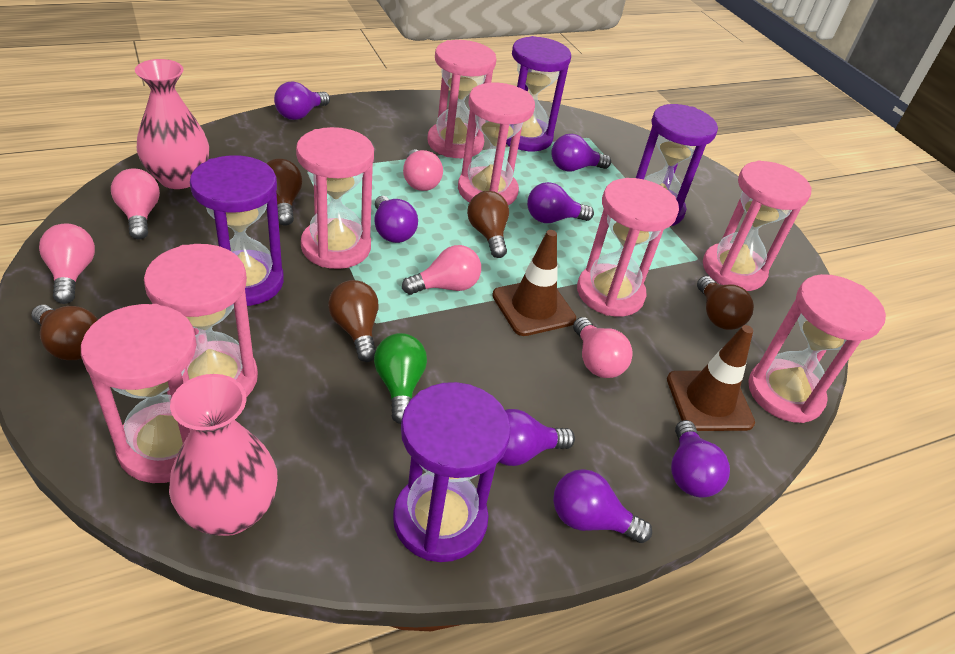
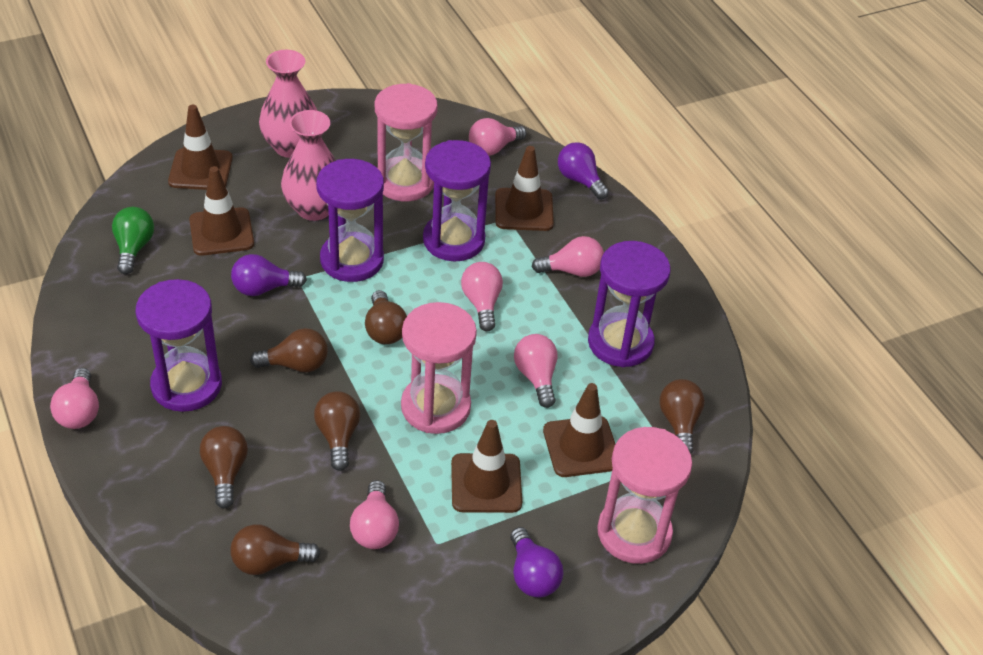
brown light bulb: [31,305,98,360] [266,159,302,226] [328,280,378,362] [467,191,509,258] [697,276,754,330] = 5 -> [200,426,248,509] [230,524,320,575] [250,328,328,372] [314,391,360,471] [365,290,407,344] [660,379,705,454] = 6
brown traffic cone: [492,230,576,336] [667,325,755,431] = 2 -> [168,105,233,190] [189,166,254,256] [451,420,522,513] [495,146,554,231] [543,383,615,477] = 5
pink hourglass: [81,304,197,483] [144,244,258,397] [296,127,374,269] [428,40,497,158] [458,83,535,205] [577,178,679,317] [703,160,812,291] [748,274,886,423] = 8 -> [375,83,438,201] [401,302,477,434] [597,427,692,564] = 3
pink light bulb: [39,223,95,304] [111,169,160,239] [402,245,481,295] [403,149,443,191] [573,317,633,378] = 5 -> [50,368,99,429] [350,480,399,549] [461,262,503,331] [469,118,527,156] [514,334,557,408] [532,236,604,277] = 6
purple light bulb: [274,82,330,120] [374,196,418,243] [499,409,575,466] [527,182,594,223] [551,134,611,171] [553,469,652,543] [671,420,730,498] = 7 -> [231,254,307,296] [510,527,563,598] [558,142,609,200] = 3

